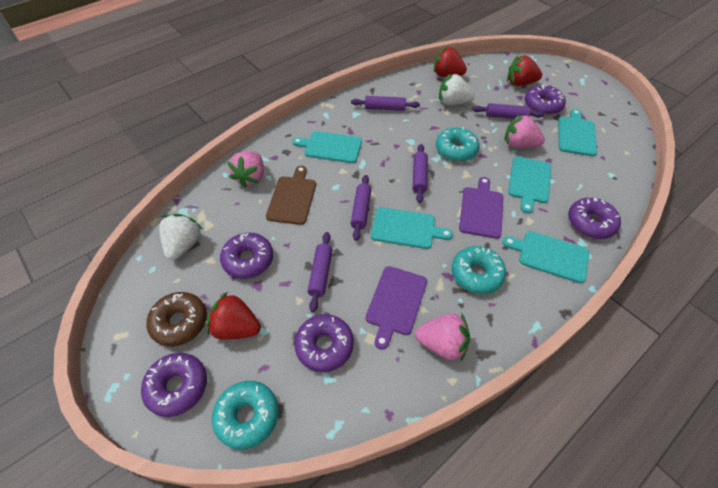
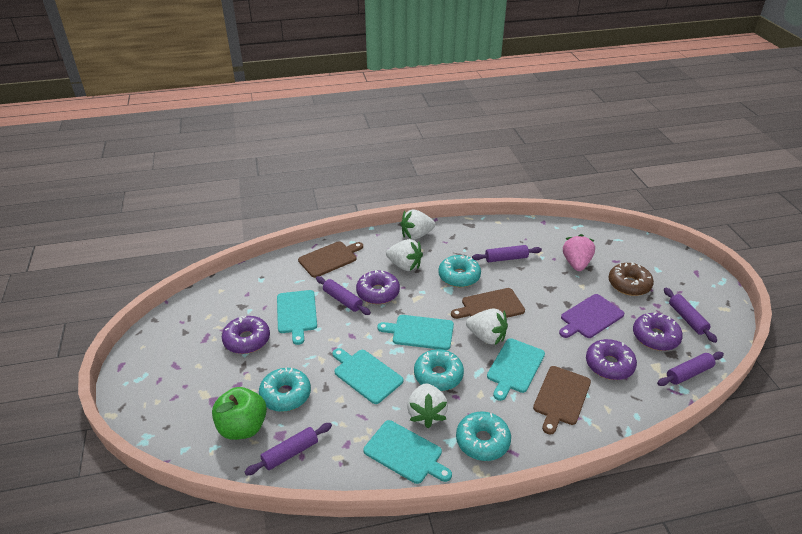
brown cutting board: [266,166,316,225] = 1 -> [298,241,363,278] [451,288,525,319] [533,366,591,434] = 3
green apple: none = 0 -> [212,387,267,440] = 1
pink strawberry: [227,151,264,188] [415,313,470,361] [505,114,545,148] = 3 -> [563,234,595,271] = 1
purple cutting board: [366,266,427,350] [459,177,503,239] = 2 -> [559,294,624,338] = 1
purple donut: [141,353,207,417] [220,233,273,279] [294,314,354,372] [525,85,566,115] [568,198,621,239] = 5 -> [222,315,270,354] [356,270,400,304] [586,339,637,380] [633,312,683,351] = 4
red strawberry: [207,292,261,339] [434,47,467,77] [507,55,542,86] = 3 -> none = 0
turquoise donut: [212,381,279,450] [436,127,479,161] [452,246,506,294] = 3 -> [259,368,311,412] [414,349,464,391] [438,255,481,287] [456,412,511,461] = 4
white strawberry: [159,214,203,260] [439,73,474,105] = 2 -> [386,239,423,271] [400,209,435,240] [407,383,448,428] [466,308,508,345] = 4

